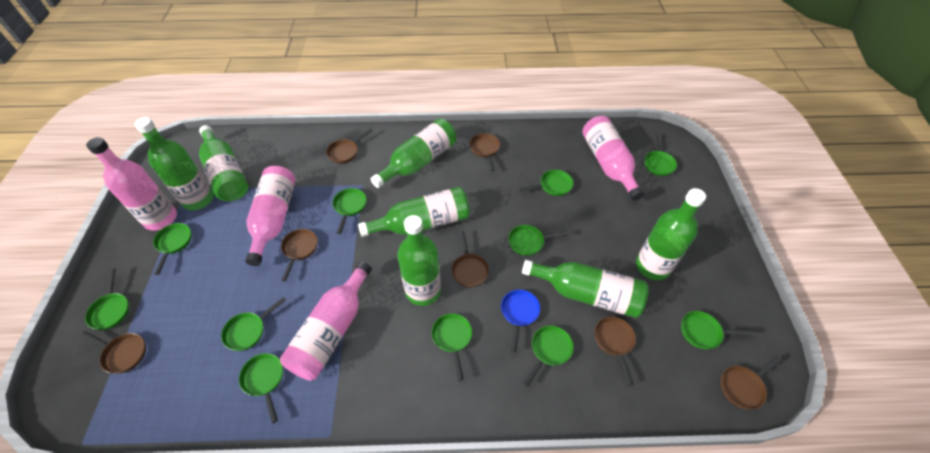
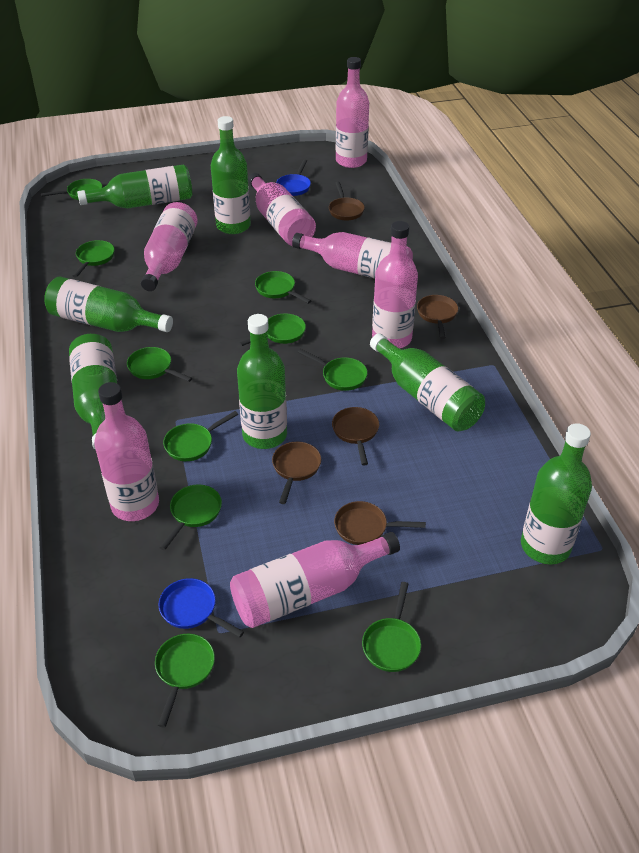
blue pan: [501,290,540,352] = 1 -> [158,578,244,637] [276,159,311,196] = 2
brown pan: [80,331,146,374] [281,229,318,282] [326,129,372,163] [452,231,489,287] [470,133,500,171] [594,317,636,386] [720,356,782,410] = 7 -> [272,442,321,504] [329,182,365,221] [332,407,379,465] [334,501,426,545] [417,295,458,339] = 5
green pan: [85,268,130,330] [153,223,192,275] [221,297,286,351] [239,353,283,423] [333,188,367,234] [432,313,472,381] [508,225,570,256] [519,170,573,196] [523,326,574,387] [645,133,677,176] [681,311,756,349] = 11 -> [41,179,102,200] [73,240,115,278] [127,347,192,382] [155,634,215,727] [159,485,222,550] [163,411,238,461] [239,314,306,346] [255,271,311,304] [298,349,368,391] [362,582,421,672] = 10
pink bottle: [86,137,177,231] [245,166,296,266] [280,261,372,381] [582,116,644,201] = 4 -> [94,382,159,521] [141,202,198,291] [230,532,400,628] [248,173,316,246] [292,232,413,279] [336,57,369,168] [372,221,418,348] = 7

